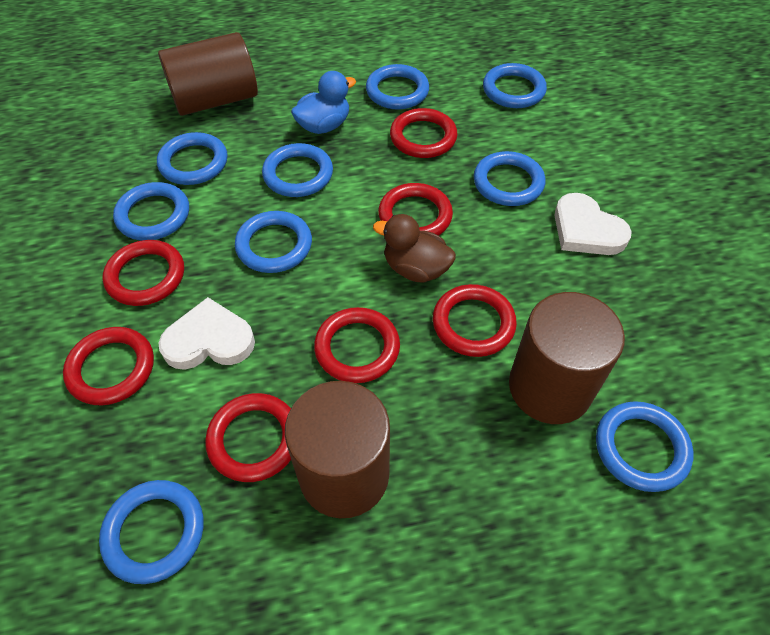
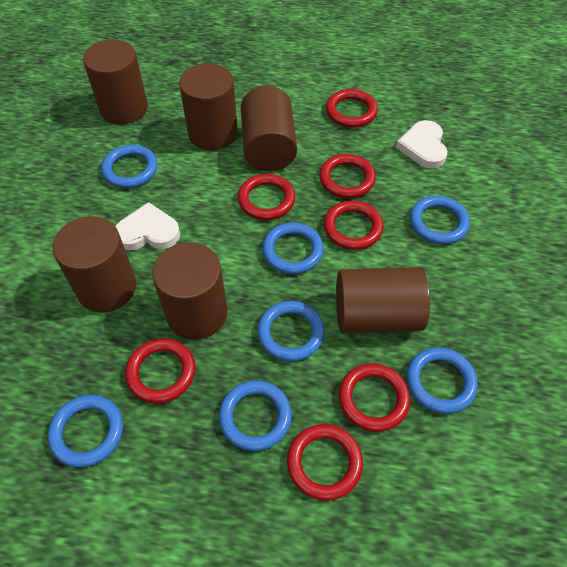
blue duck: [291,71,356,134] = 1 -> none = 0
blue ring: [99,480,204,584] [113,182,189,241] [157,132,228,185] [235,211,312,273] [262,143,333,197] [366,64,429,109] [473,151,546,206] [483,63,547,108] [596,401,694,492] = 9 -> [48,395,123,467] [101,145,157,188] [219,380,292,451] [257,301,325,361] [262,223,324,274] [407,347,478,414] [410,196,470,244] = 7
brown cylinder: [158,32,258,116] [285,381,390,518] [509,292,625,424] = 3 -> [52,216,136,312] [83,39,148,124] [152,242,227,340] [179,63,238,150] [241,86,297,171] [336,267,430,333] = 6
brown duck: [373,214,456,282] = 1 -> none = 0

